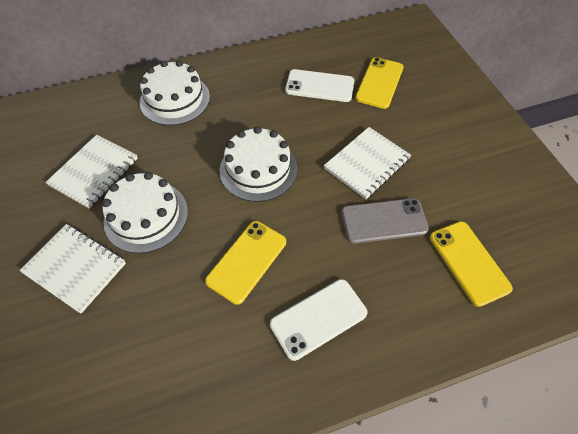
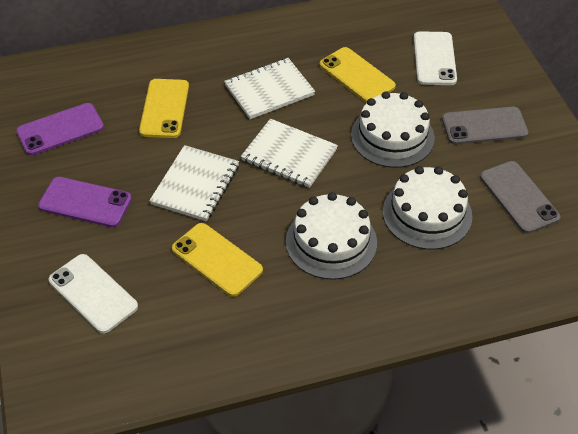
grey phone: [342,198,429,243] = 1 -> [442,107,528,145] [480,161,560,234] = 2
purple phone: none = 0 -> [16,103,104,155] [38,177,132,227] = 2

